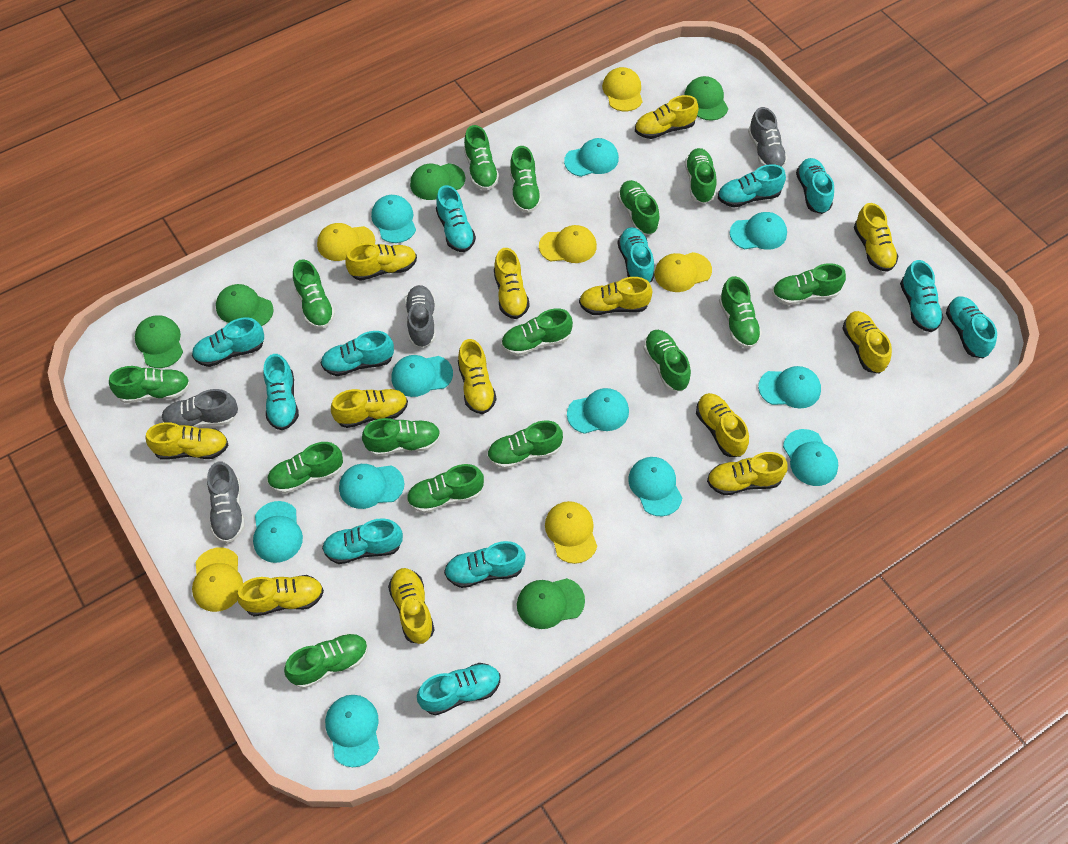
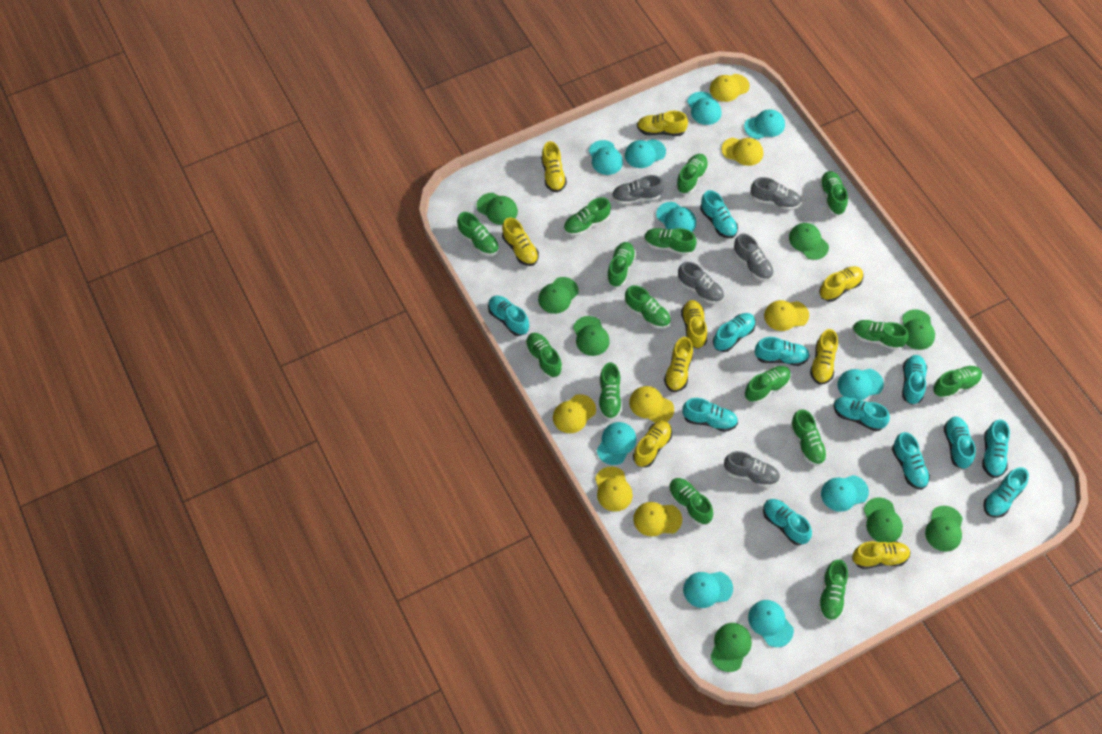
green cap: [135,315,183,368] [216,284,274,326] [410,163,465,200] [517,578,585,629] [685,76,728,121] = 5 -> [477,193,518,225] [538,277,579,314] [573,316,610,356] [710,623,752,672] [789,223,829,260] [864,497,903,543] [902,309,935,350] [925,506,963,552] = 8
grey shoe: [162,389,238,427] [207,461,245,543] [405,285,436,348] [748,107,787,167] = 4 -> [612,175,664,205] [678,262,724,304] [724,451,780,488] [733,234,774,281] [751,177,801,210] = 5
turquoise cap: [253,501,303,563] [325,695,379,767] [339,464,404,509] [371,195,416,243] [391,355,453,397] [564,138,619,177] [567,388,629,434] [628,457,682,516] [730,212,787,250] [758,366,821,409] [783,429,838,486] = 11 -> [589,140,623,175] [597,422,636,465] [625,139,666,168] [656,202,696,232] [683,572,733,608] [687,92,721,125] [744,109,785,139] [748,600,794,647] [821,475,869,512] [837,369,884,401] = 10
yellow cap: [192,547,243,612] [317,223,375,261] [539,225,597,263] [545,501,597,564] [602,67,642,111] [655,252,712,292] = 6 -> [553,394,596,433] [595,467,633,512] [629,386,674,423] [633,502,682,536] [710,74,750,102] [721,138,763,166] [764,300,809,331] = 7
yellow shoe: [146,422,228,460] [237,575,324,616] [331,389,408,428] [346,243,417,281] [388,568,435,644] [458,339,496,414] [494,248,530,319] [579,277,652,315] [635,95,699,139] [696,393,749,457] [707,452,788,495] [842,311,892,374] [854,203,898,272] = 13 -> [502,218,539,266] [541,141,567,192] [633,421,672,467] [637,111,688,136] [664,337,693,392] [681,300,707,349] [810,329,838,385] [819,266,864,302] [852,541,911,569] = 9

